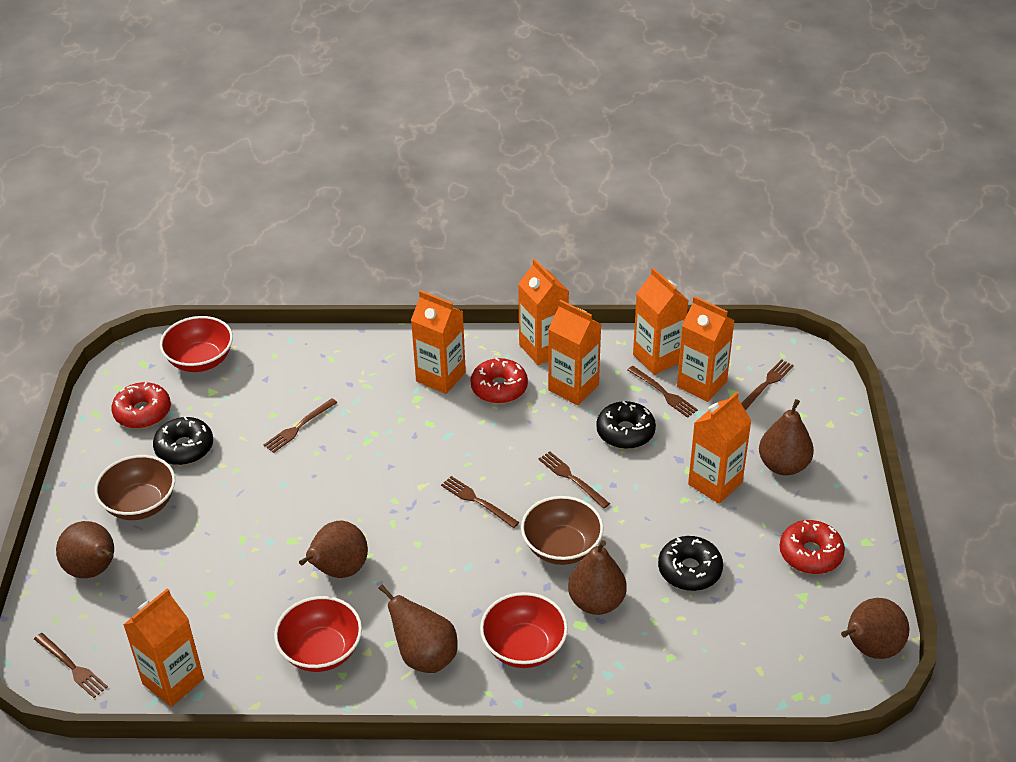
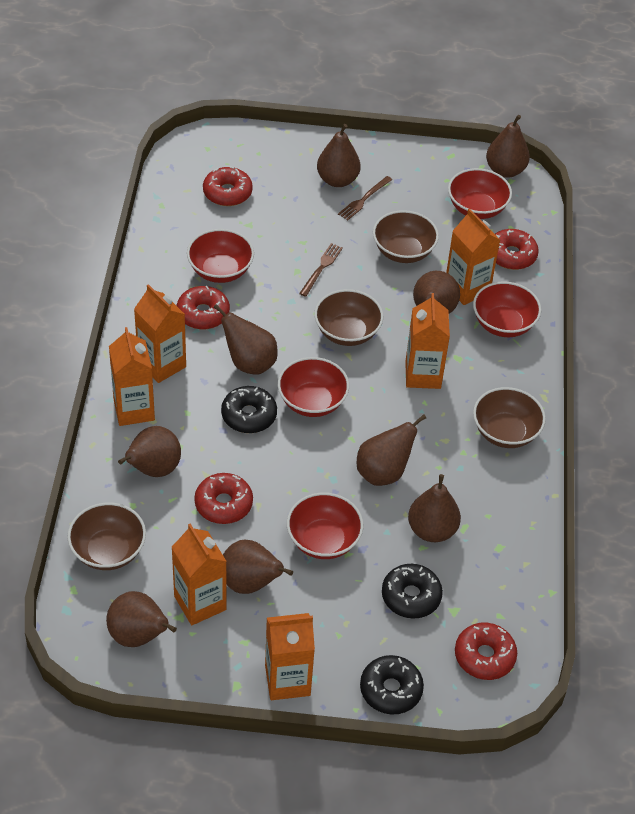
brown bowl: [95,455,175,520] [521,496,604,565] = 2 -> [67,503,146,570] [314,289,383,346] [373,210,439,263] [473,387,546,448] = 4
brown fork: [34,633,108,698] [264,398,337,453] [441,476,519,528] [538,451,610,509] [627,366,698,418] [741,359,794,411] = 6 -> [299,243,343,297] [338,176,392,220] = 2
brown pear: [56,521,114,578] [299,521,368,578] [378,584,458,673] [568,540,627,615] [759,399,814,475] [841,598,909,659] = 6 -> [106,591,177,647] [118,426,181,477] [213,304,277,375] [223,540,293,594] [317,124,360,187] [357,414,426,486] [408,474,461,542] [413,271,460,313] [486,115,530,178] = 9
orange carton: [123,588,204,707] [411,290,466,394] [518,259,569,365] [548,300,601,405] [633,268,689,375] [677,296,735,402] [688,392,751,504] = 7 -> [109,327,155,426] [134,284,186,383] [172,523,227,625] [265,613,315,700] [405,293,450,389] [446,209,500,305] = 6
red bowl: [160,316,233,372] [274,596,362,672] [480,592,568,668] = 3 -> [187,229,254,283] [278,357,349,417] [287,493,364,559] [448,168,512,219] [473,281,541,337] = 5
red donut: [111,382,171,429] [470,358,528,404] [779,520,845,574] = 3 -> [177,286,230,329] [194,473,253,524] [203,166,253,206] [455,623,517,680] [495,229,539,270] = 5

